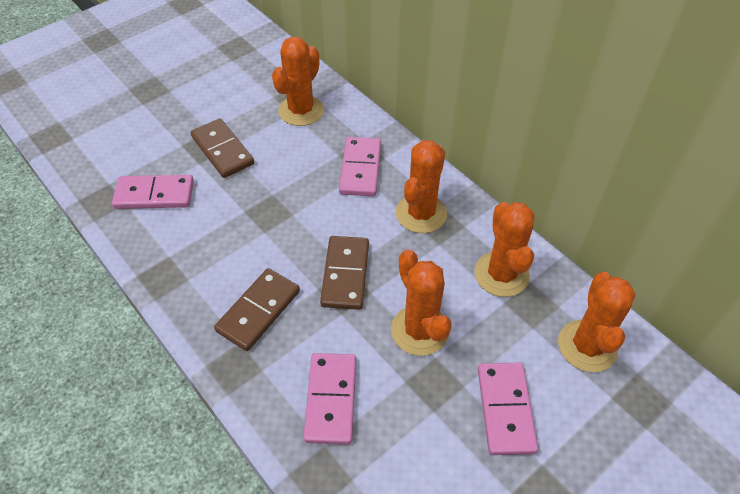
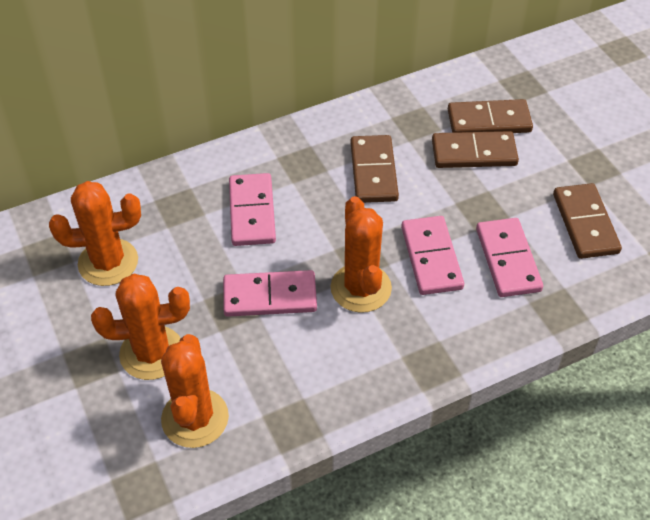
brown domino: [191,118,254,178] [214,268,300,351] [320,236,369,310] = 3 -> [351,135,399,203] [432,131,519,168] [448,99,533,133] [553,183,622,259] = 4
orange cactus: [272,37,324,126] [391,249,452,356] [396,140,447,233] [474,202,535,297] [558,272,636,372] = 5 -> [49,181,141,286] [91,274,190,380] [161,334,229,448] [331,196,392,313] = 4

